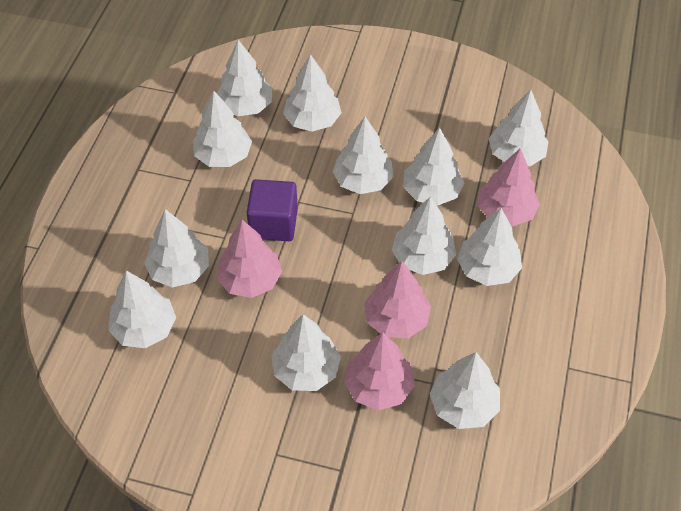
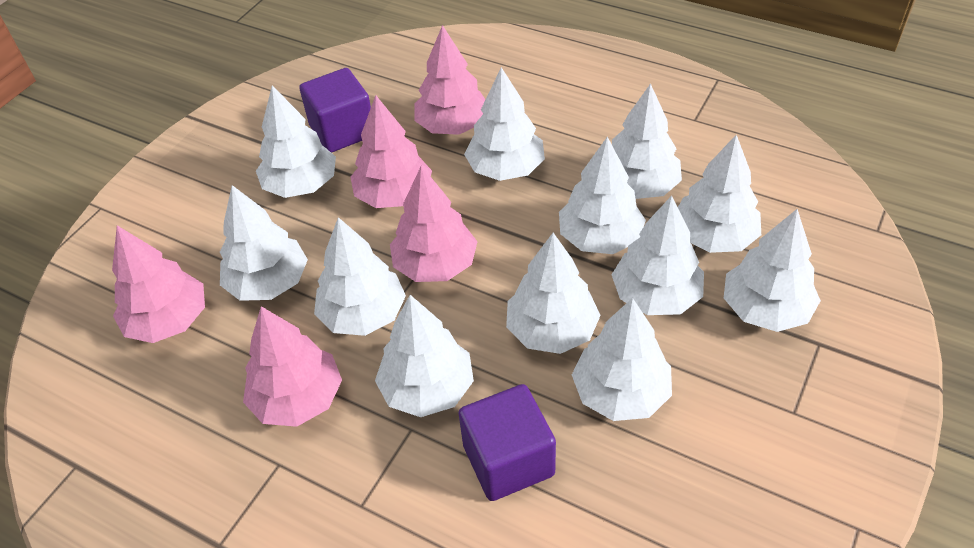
pink tree: [217,220,282,298] [344,332,415,411] [364,261,431,338] [478,148,540,226] = 4 -> [112,226,205,343] [243,306,342,427] [350,95,432,208] [390,166,477,282] [415,25,485,135] = 5
purple cube: [246,179,298,241] = 1 -> [299,68,371,153] [458,384,556,501] = 2

